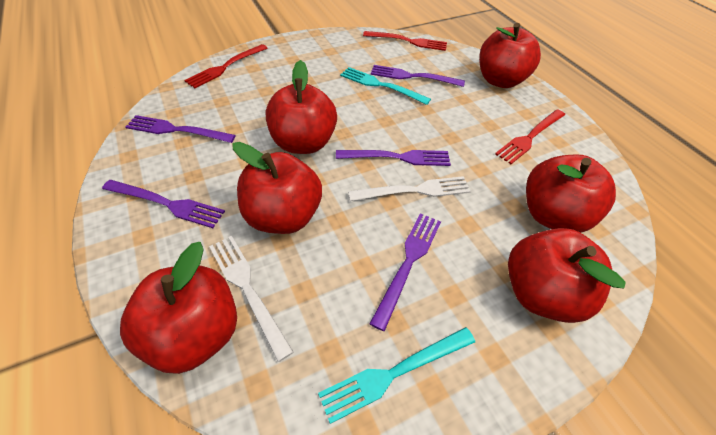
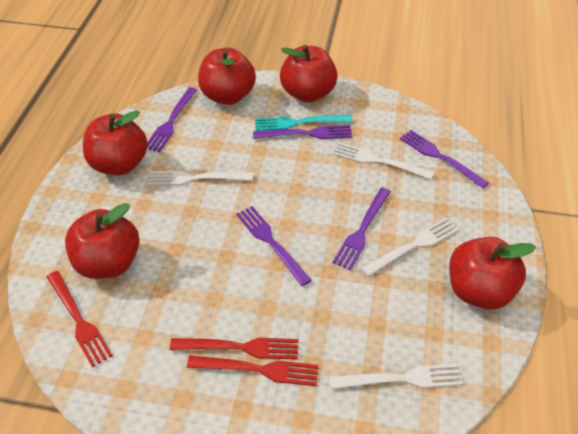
red apple: [120,242,237,374] [232,142,322,234] [266,60,337,154] [479,23,541,88] [508,228,626,323] [526,155,616,233] = 6 -> [65,203,139,279] [83,111,148,175] [198,48,256,105] [280,45,338,103] [449,237,536,310] = 5
turquoise fork: [318,327,475,424] [340,67,431,105] = 2 -> [255,115,352,131] = 1
white fork: [209,236,293,362] [348,176,471,201] = 2 -> [147,171,253,185] [329,364,463,389] [332,142,434,179] [361,218,459,277] = 4

